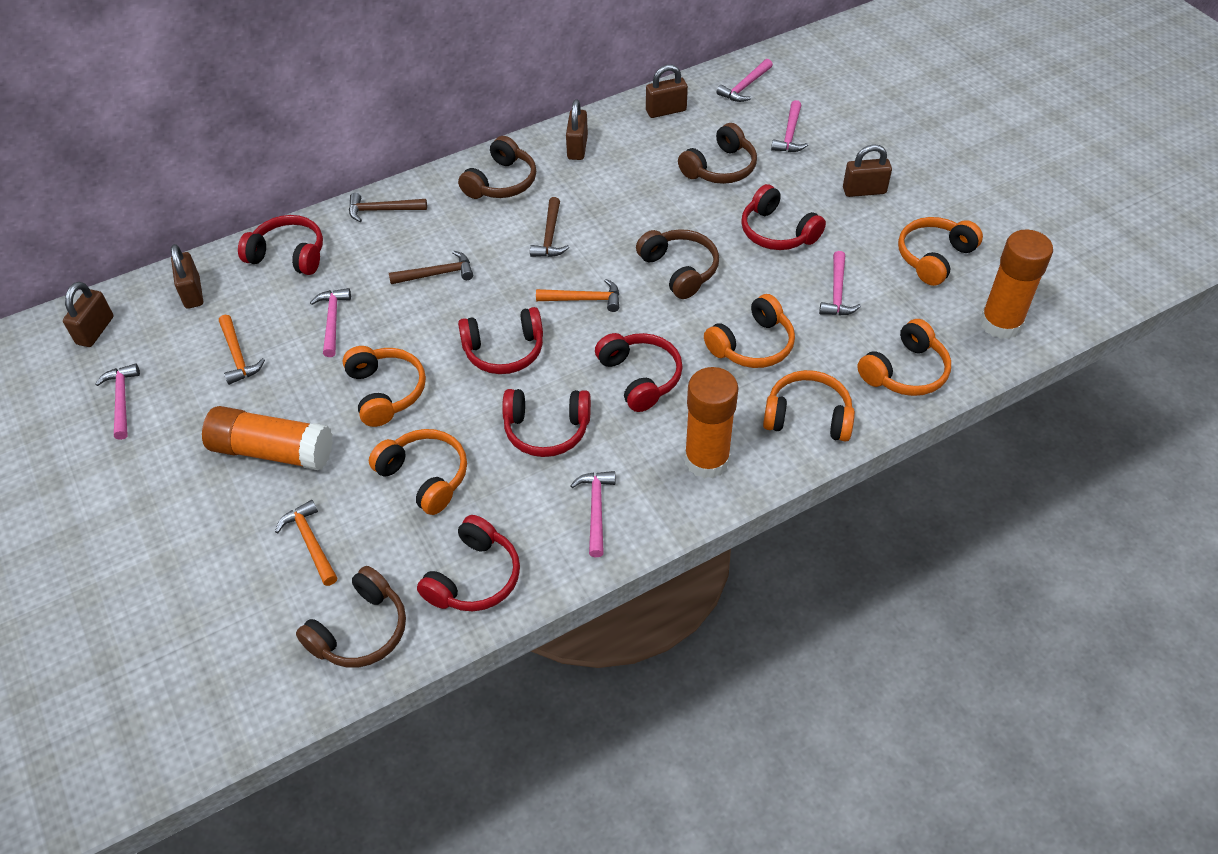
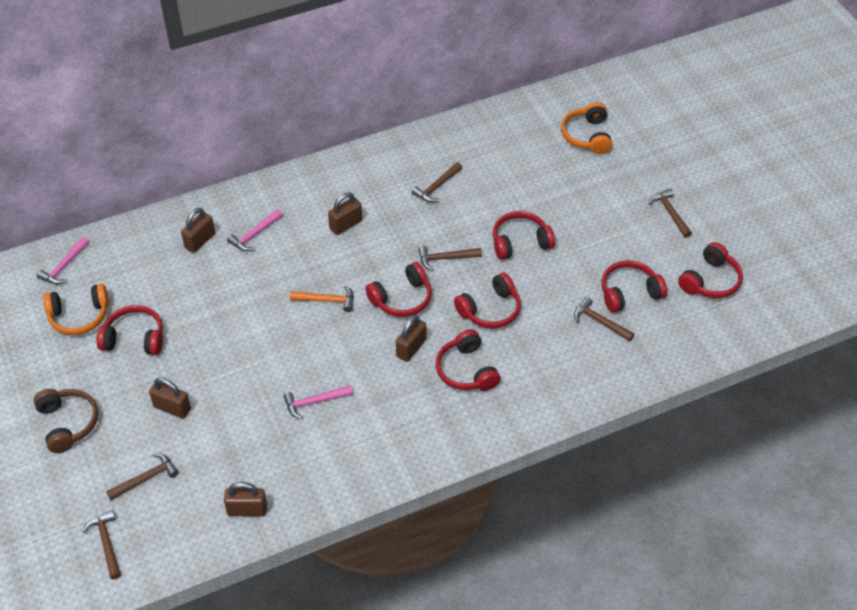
brown hammer: [349,193,427,222] [389,251,473,284] [530,197,569,257] = 3 -> [82,510,121,579] [106,453,179,500] [412,162,462,203] [418,246,482,271] [574,297,635,342] [649,188,692,238] = 6
brown headphones: [296,566,406,668] [458,136,536,199] [636,229,719,299] [678,123,757,184] = 4 -> [33,389,98,453] = 1
orange glue stick: [202,406,333,470] [684,367,738,479] [980,229,1053,339] = 3 -> none = 0
orange hammer: [219,315,265,385] [275,500,337,586] [536,279,619,312] = 3 -> [290,285,354,312] = 1
orange headphones: [343,346,426,427] [369,429,467,515] [704,294,795,368] [763,370,855,442] [857,319,951,396] [898,217,983,286] = 6 -> [43,284,109,335] [561,102,612,154] = 2
pink hammer: [95,364,140,440] [310,288,351,357] [570,471,615,557] [717,59,773,102] [771,100,808,152] [819,251,861,316] = 6 -> [37,237,90,284] [227,209,283,251] [283,385,353,419] = 3
red headphones: [238,215,323,275] [417,515,520,611] [458,307,543,374] [502,389,591,457] [595,333,683,412] [741,184,826,250] = 6 -> [96,305,163,355] [366,262,432,317] [436,329,501,391] [454,272,521,328] [493,211,555,260] [601,260,667,312] [678,242,743,298] = 7

